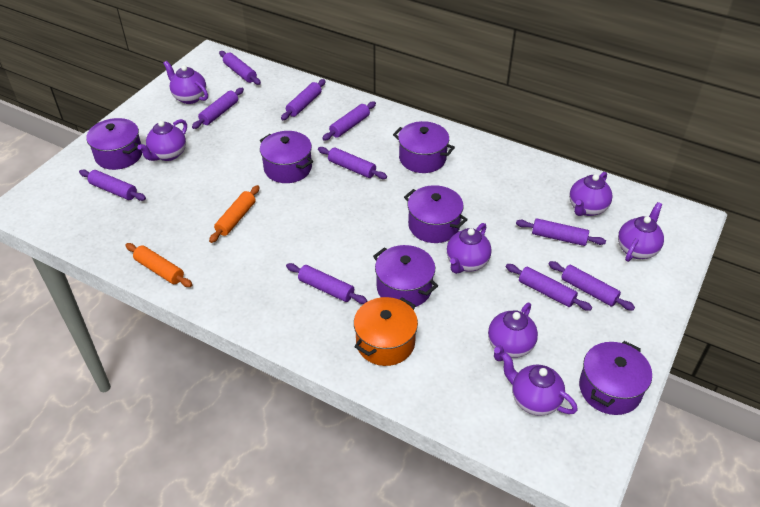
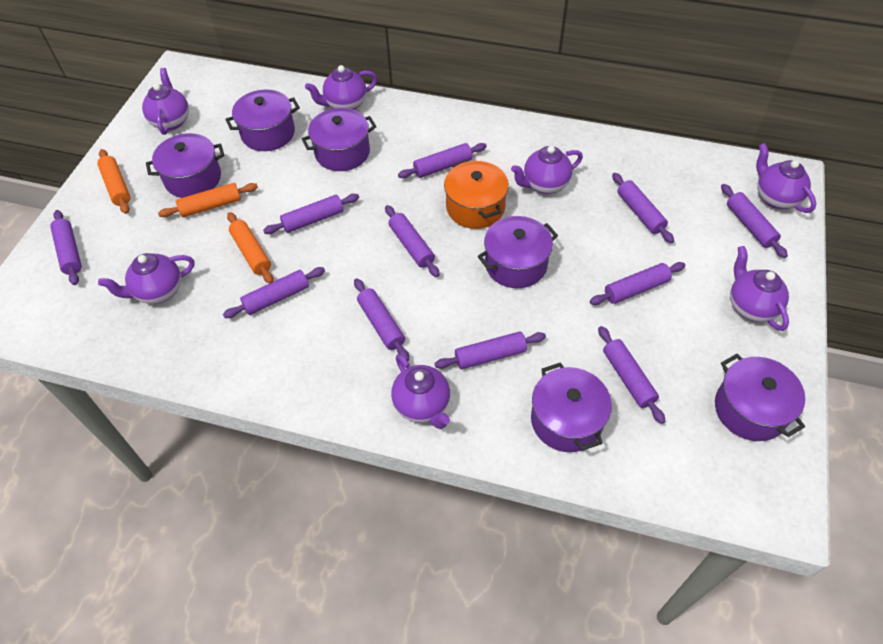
orange rolling pin: [125,243,192,287] [209,185,260,243] = 2 -> [97,149,130,214] [158,183,258,217] [227,212,273,284] = 3
purple rolling pin: [79,170,146,201] [192,88,244,129] [219,51,261,85] [281,79,326,120] [286,263,367,304] [318,147,387,179] [322,101,376,141] [506,264,592,311] [516,218,606,246] [549,261,635,311] = 10 -> [50,210,82,285] [223,267,325,318] [263,194,359,234] [354,278,409,361] [385,205,440,277] [398,143,487,178] [435,332,546,369] [590,262,685,305] [598,326,665,424] [612,173,674,243] [721,184,788,258] = 11

